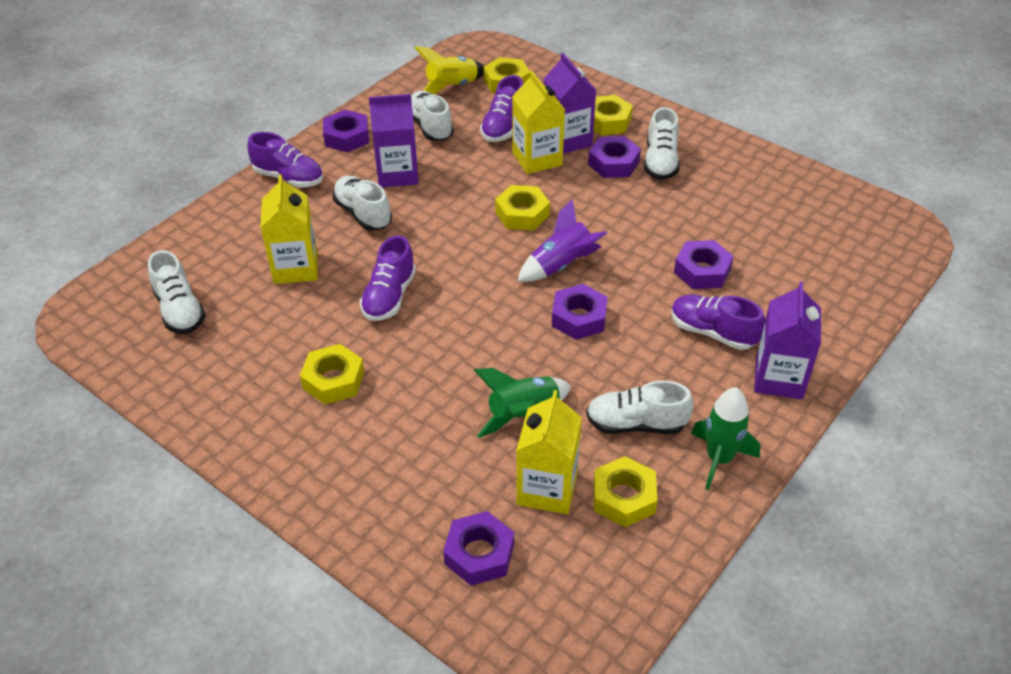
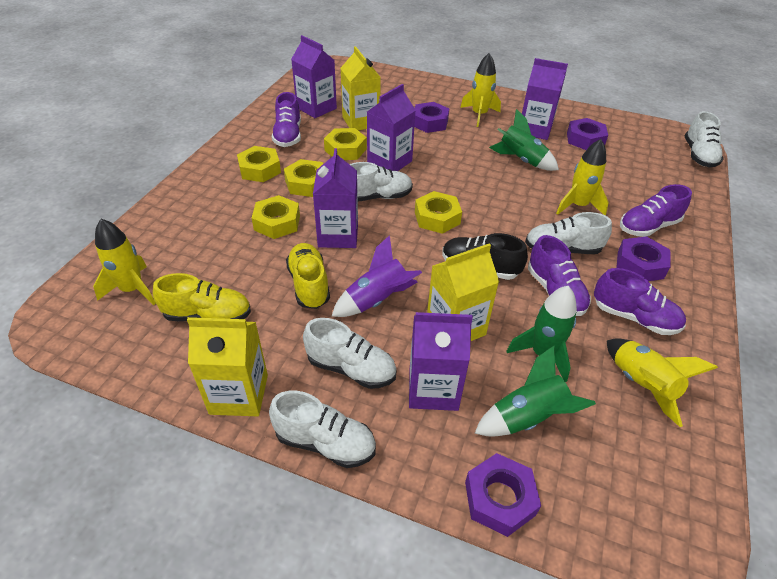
black shoe: none = 0 -> [442,233,528,280] = 1
green rocket: [474,368,571,438] [691,387,760,490] = 2 -> [474,345,596,437] [489,109,559,171] [507,286,577,382] = 3
purple carton: [369,94,419,187] [544,53,596,154] [754,281,821,399] = 3 -> [291,35,337,118] [313,148,358,248] [367,84,416,171] [409,312,473,411] [522,58,568,140] = 5
purple nut: [323,110,369,152] [443,511,514,586] [552,284,608,340] [588,136,641,178] [674,240,734,289] = 5 -> [414,102,449,133] [465,453,541,537] [567,118,608,150] [616,236,670,281] = 4
yellow rocket: [414,46,484,94] = 1 -> [93,219,156,305] [460,53,501,127] [556,139,609,215] [607,338,718,427] = 4
yellow shoe: none = 0 -> [153,273,251,321] [286,243,330,309] = 2

